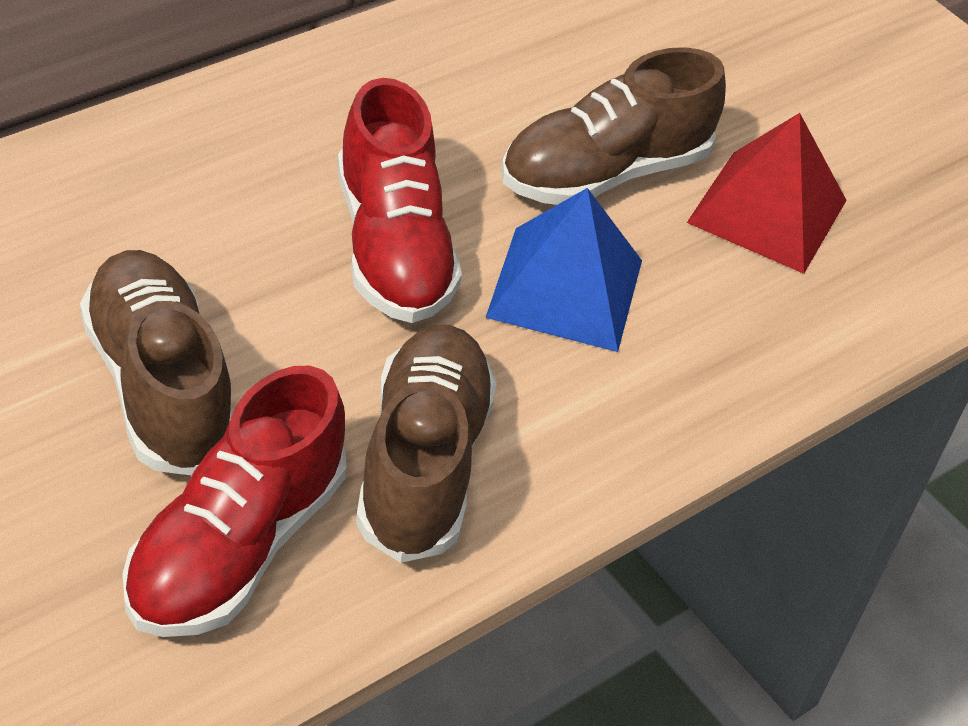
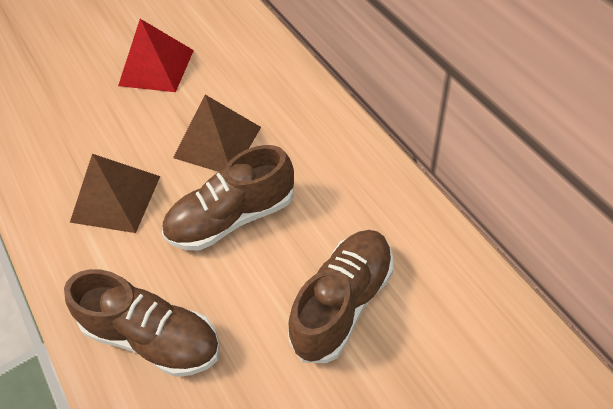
blue pyramid: [485,188,642,352] = 1 -> none = 0
brown pyramid: none = 0 -> [70,154,160,233] [173,95,261,172] = 2
red shoe: [123,366,346,637] [337,78,462,323] = 2 -> none = 0

